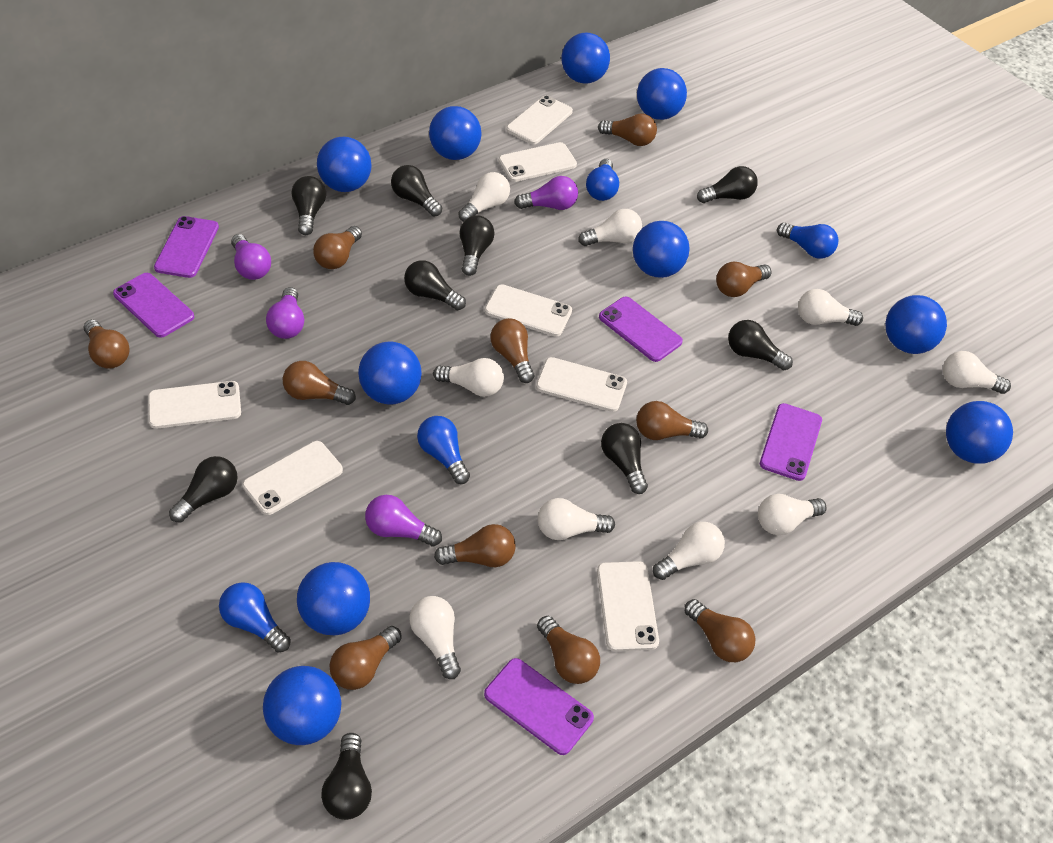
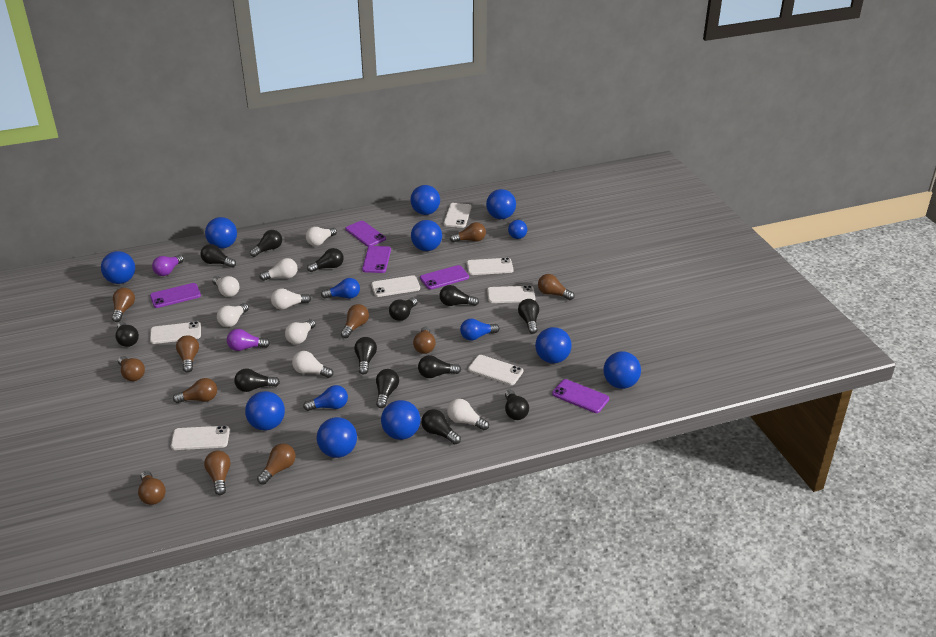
black light bulb: [169,456,238,523] [292,176,326,235] [321,733,372,820] [391,165,442,217] [404,260,466,310] [460,215,494,276] [601,423,648,494] [697,166,758,203] [728,320,793,370] = 9 -> [115,322,139,347] [200,244,236,268] [234,369,280,392] [250,230,282,257] [307,248,344,272] [354,337,377,375] [376,369,399,408] [389,297,418,321] [418,355,461,378] [421,409,461,444] [439,285,479,306] [505,390,529,420] [518,299,539,334] = 13
purple light bulb: [231,234,271,280] [266,287,304,339] [365,495,442,547] [514,176,578,210] = 4 -> [152,255,184,276] [227,329,270,351] = 2
white light bulb: [410,596,461,679] [433,358,504,397] [458,172,510,222] [538,498,615,540] [578,209,642,246] [653,522,725,580] [758,494,827,535] [798,289,863,326] [943,351,1011,394] = 9 -> [212,276,239,297] [217,303,249,327] [260,258,298,281] [271,288,311,310] [285,319,316,344] [292,351,333,378] [306,227,337,246] [447,399,489,430] = 8

